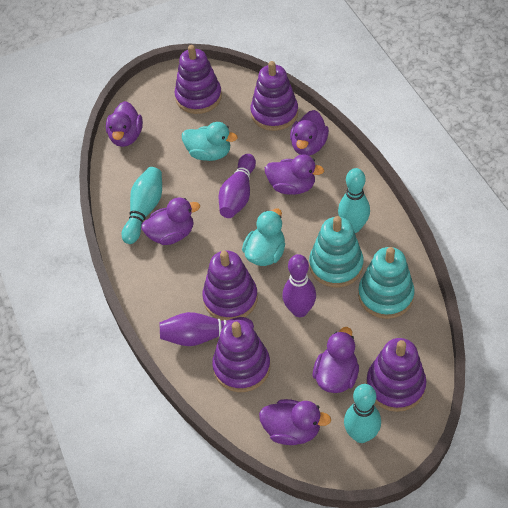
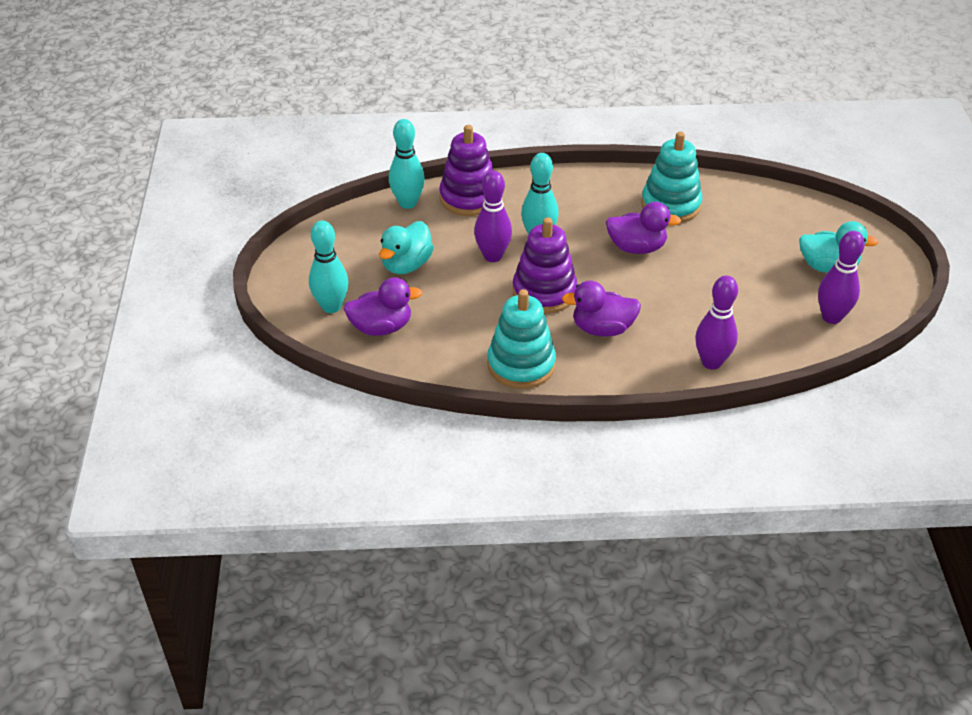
purple duck: [106,101,143,147] [141,198,200,245] [259,399,331,445] [265,154,324,195] [290,110,329,156] [312,327,359,393] = 6 -> [343,277,422,336] [562,281,641,337] [606,202,681,254] = 3
purple stacking toy: [175,45,222,114] [202,251,258,321] [212,320,270,392] [251,61,298,131] [366,338,427,412] = 5 -> [439,125,494,216] [512,217,577,314] = 2

